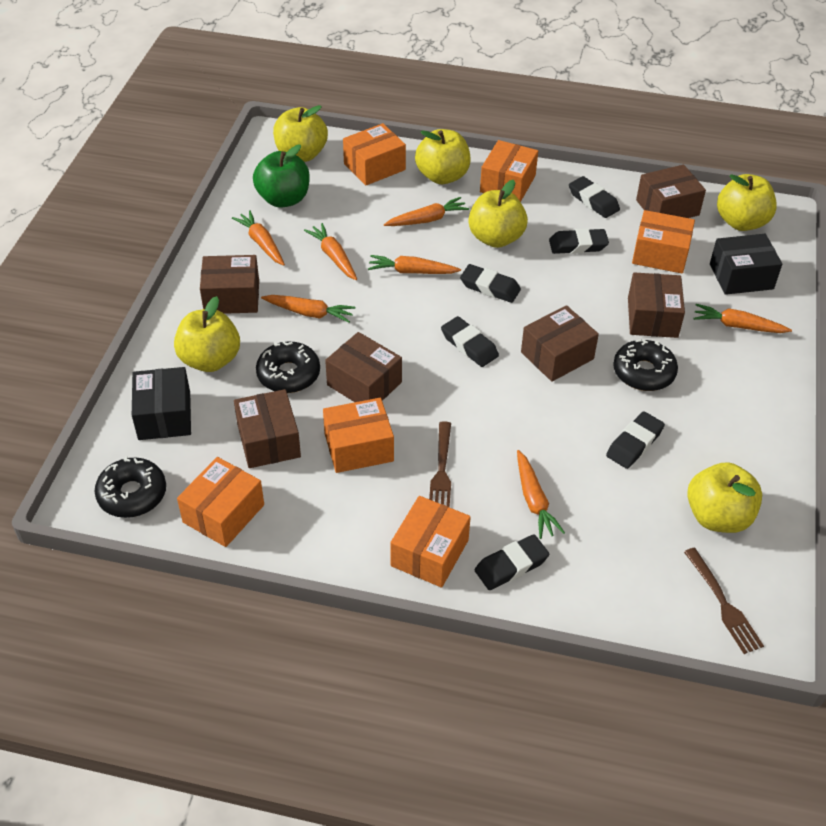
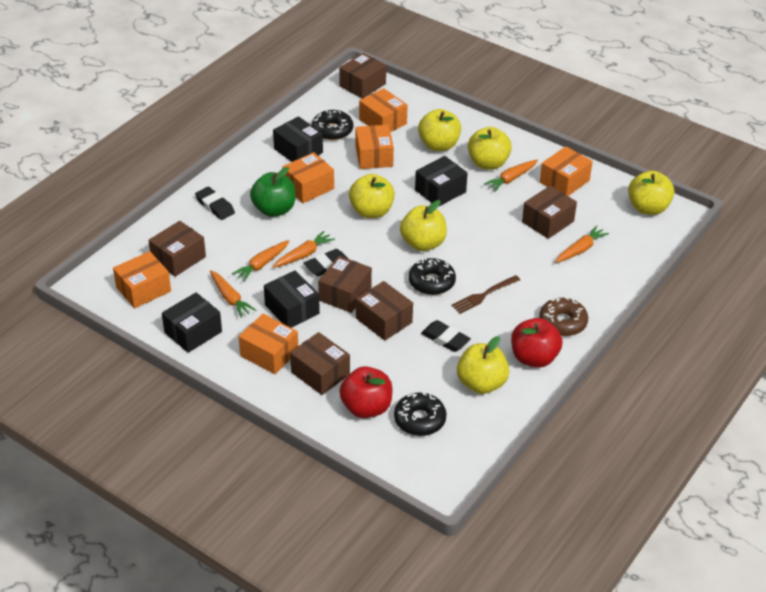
black box: [132,367,191,440] [710,234,782,295] = 2 -> [162,292,222,353] [264,270,320,328] [273,116,323,162] [415,156,468,206] = 4
black eraser: [441,316,499,367] [460,264,521,303] [475,534,549,590] [549,228,609,254] [569,176,620,218] [606,411,665,469] = 6 -> [195,186,235,220] [303,249,348,276] [421,320,471,352] = 3
brown donut: none = 0 -> [539,296,588,336] = 1
brown fork: [429,421,451,507] [684,548,764,654] = 2 -> [451,275,520,314] = 1
orange carrot: [232,210,285,266] [261,295,355,323] [304,223,357,280] [368,255,461,274] [384,197,469,226] [517,450,565,539] [693,304,792,333] = 7 -> [210,270,256,318] [232,240,289,282] [273,231,335,268] [484,160,538,192] [555,225,609,263] = 5
red apple: none = 0 -> [339,366,392,418] [511,318,563,368] = 2

